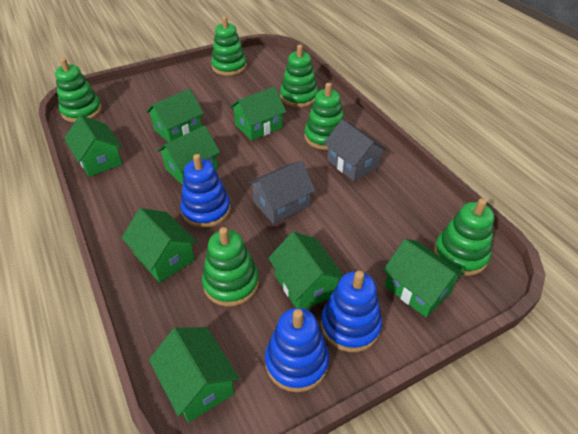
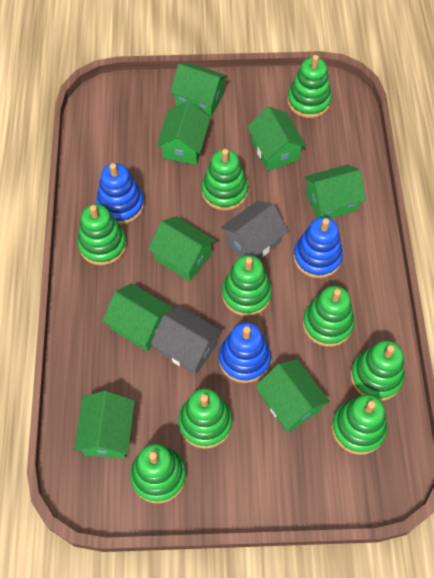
green stacking toy: [55,58,102,122] [202,227,259,307] [211,16,247,76] [280,45,318,107] [304,83,344,150] [434,198,494,276] = 6 -> [77,204,127,266] [130,444,186,503] [178,388,232,449] [202,149,248,211] [222,255,272,316] [287,55,332,118] [303,286,354,347] [331,394,387,455] [350,340,405,401] = 9

